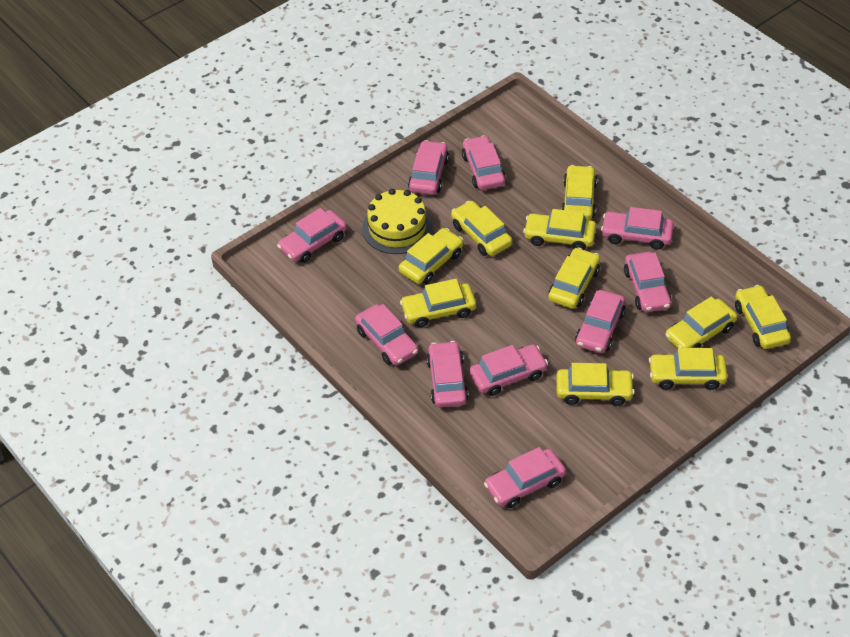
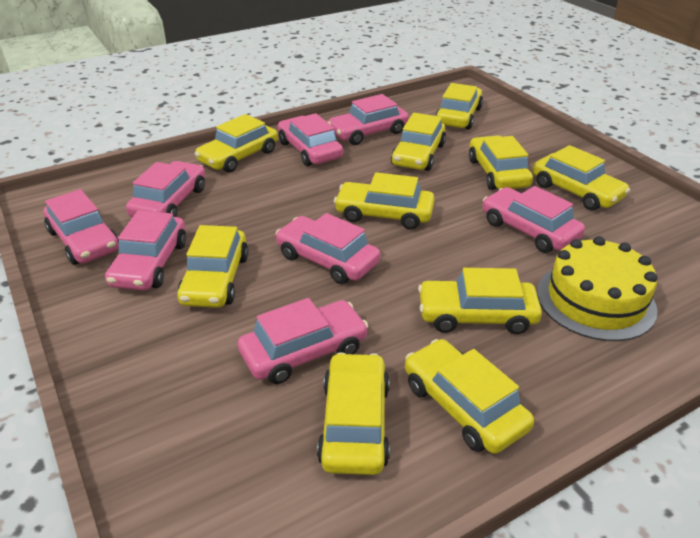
pink car: [277,208,347,263] [355,304,418,366] [408,140,449,195] [426,341,469,407] [462,135,506,190] [469,344,548,396] [484,447,566,508] [575,290,626,353] [601,207,674,250] [624,252,672,312] = 10 -> [44,189,119,265] [105,211,186,290] [126,161,205,217] [238,298,368,384] [275,213,381,284] [278,113,343,166] [328,94,409,145] [483,186,585,253] = 8

